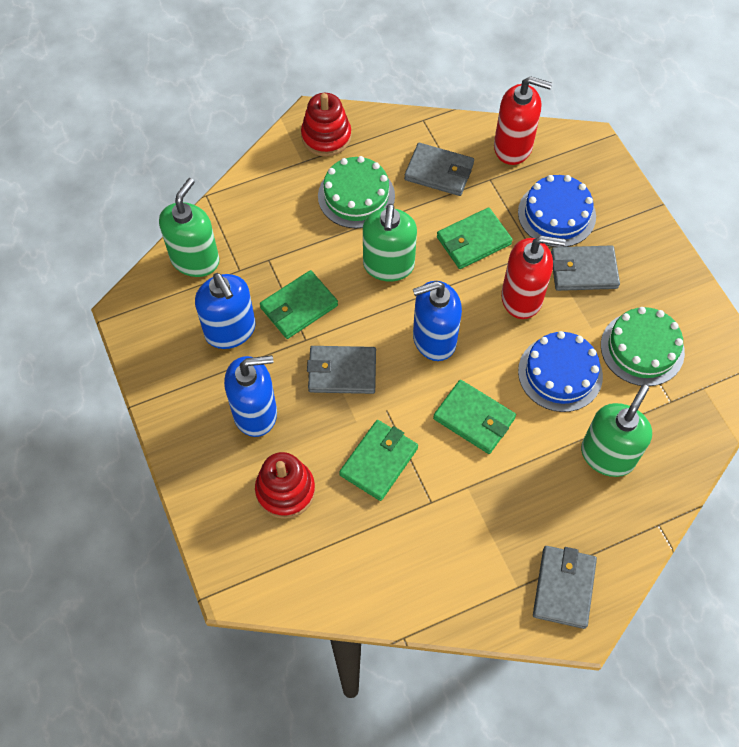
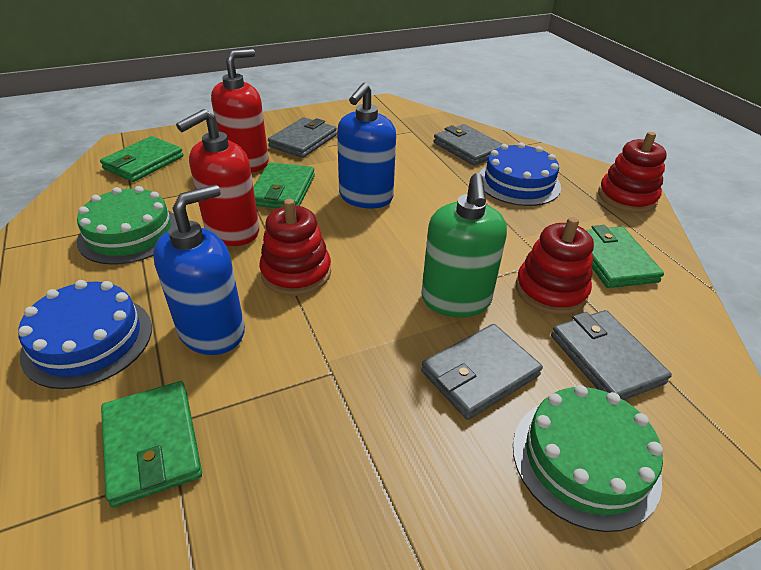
blue soap dispenser: [195,273,256,349] [224,355,277,437] [413,281,462,361] = 3 -> [153,185,245,355] [337,83,396,208] = 2
green soap dispenser: [159,178,219,277] [363,204,417,281] [581,384,652,477] = 3 -> [421,173,507,317] = 1
red stacking toy: [255,452,315,519] [301,93,351,156] = 2 -> [259,199,331,296] [516,217,594,315] [598,132,667,213] = 3

